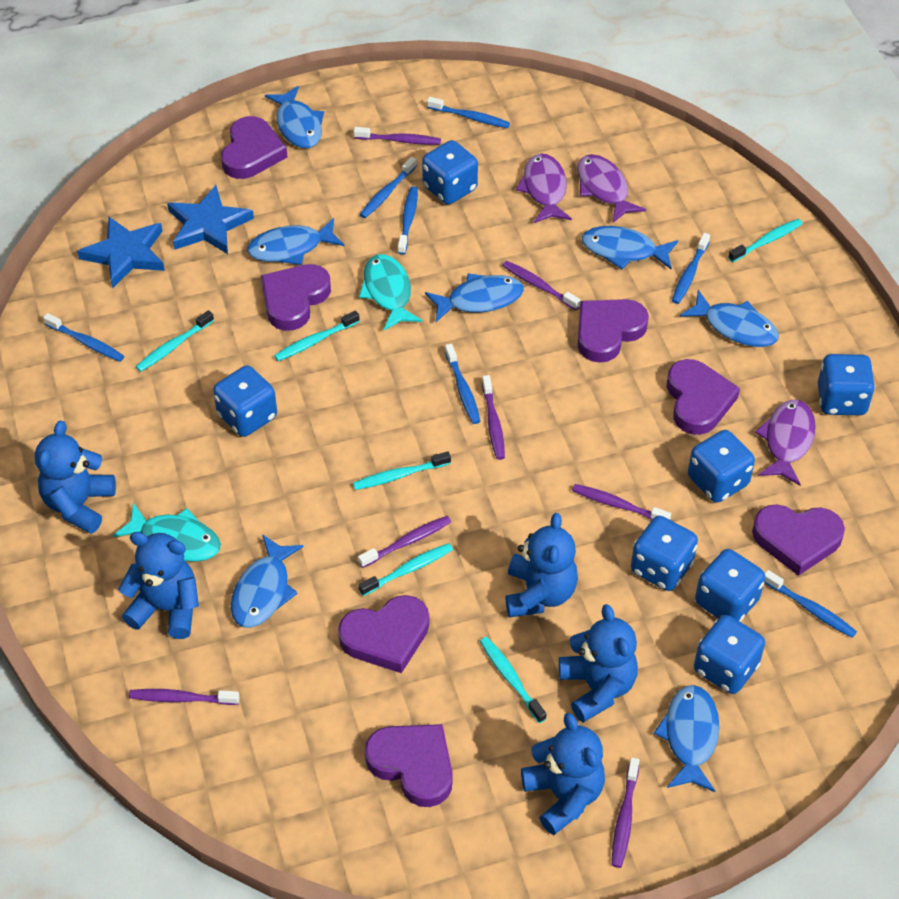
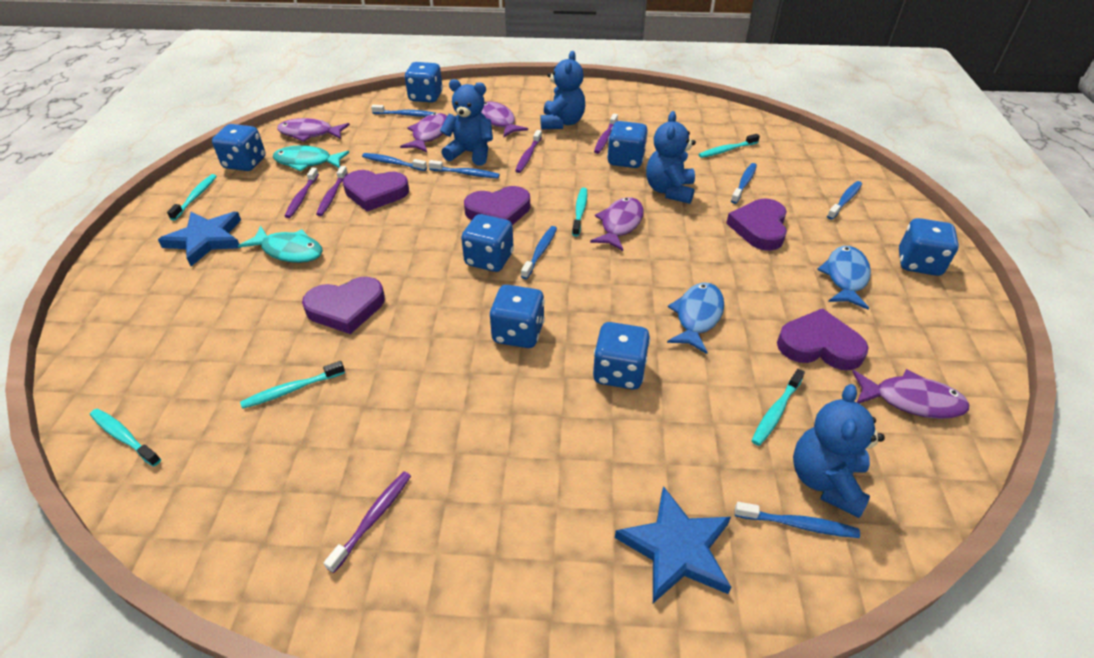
blue fish: [231,534,304,628] [247,218,344,265] [265,86,324,148] [425,273,524,322] [582,226,678,270] [654,685,720,792] [680,290,779,347] = 7 -> [667,282,724,354] [817,246,871,310] = 2
blue teddy bear: [35,421,116,534] [118,532,199,639] [506,513,578,617] [521,713,605,835] [559,604,638,722] = 5 -> [440,79,493,166] [540,51,585,130] [646,111,696,204] [793,384,885,518] = 4
purple fish: [516,153,572,223] [577,154,646,223] [755,400,816,485] = 3 -> [277,118,350,142] [400,113,447,152] [481,101,528,138] [590,197,644,251] [852,369,969,419] = 5
purple heart: [221,116,287,179] [261,264,331,331] [338,595,429,673] [365,724,453,807] [577,299,649,363] [667,359,740,435] [752,504,845,576] = 7 -> [302,277,385,334] [343,170,409,211] [464,186,530,225] [726,199,787,251] [777,308,869,370] = 5
purple toothbrush: [129,689,240,705] [354,127,441,145] [358,516,451,568] [482,375,505,460] [502,261,581,310] [572,484,671,520] [612,758,640,868] = 7 -> [285,168,319,218] [316,166,348,216] [323,472,411,573] [515,130,542,173] [594,114,618,154] = 5

